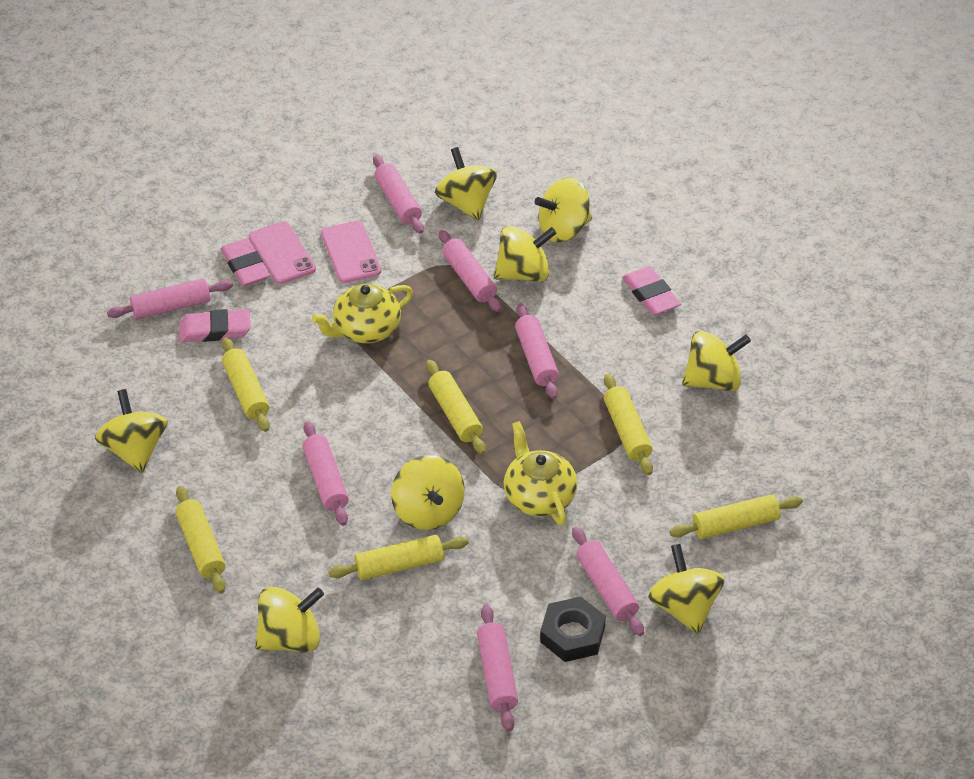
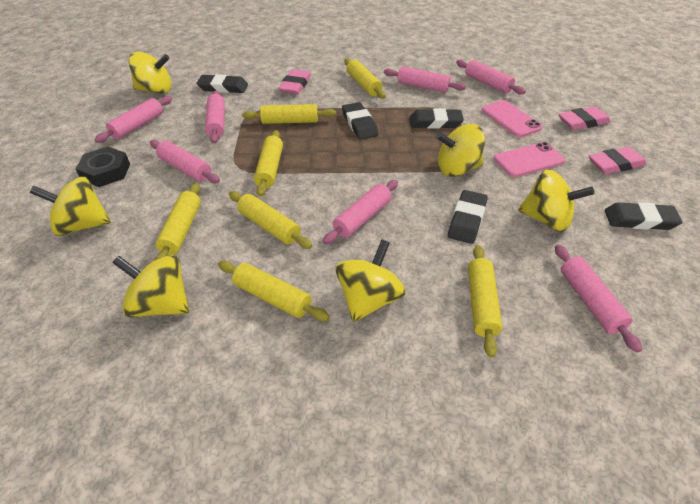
black eraser: none = 0 -> [197,74,248,93] [342,102,378,140] [409,108,464,129] [448,190,488,244] [605,202,682,230] = 5
yellow rolling pin: [176,486,226,593] [222,337,270,432] [329,535,469,580] [426,360,486,455] [604,374,653,475] [669,494,803,539] = 6 -> [155,183,201,260] [218,261,330,321] [229,191,312,249] [242,104,336,124] [254,130,283,197] [344,58,386,99] [468,245,502,358] = 7
yellow spinning top: [95,389,168,473] [255,587,324,653] [391,455,465,530] [435,147,497,221] [494,226,557,282] [535,177,592,242] [648,544,725,634] [682,331,751,391] = 8 -> [30,177,111,236] [112,255,189,318] [129,52,171,94] [335,239,406,322] [436,124,485,177] [518,169,594,232] = 6
yellow teapot: [312,283,413,343] [504,421,578,525] = 2 -> none = 0

